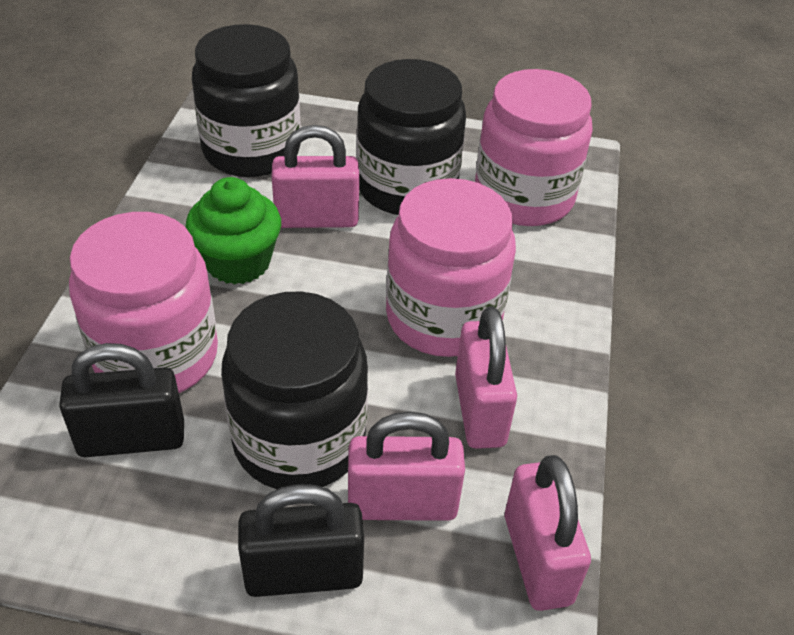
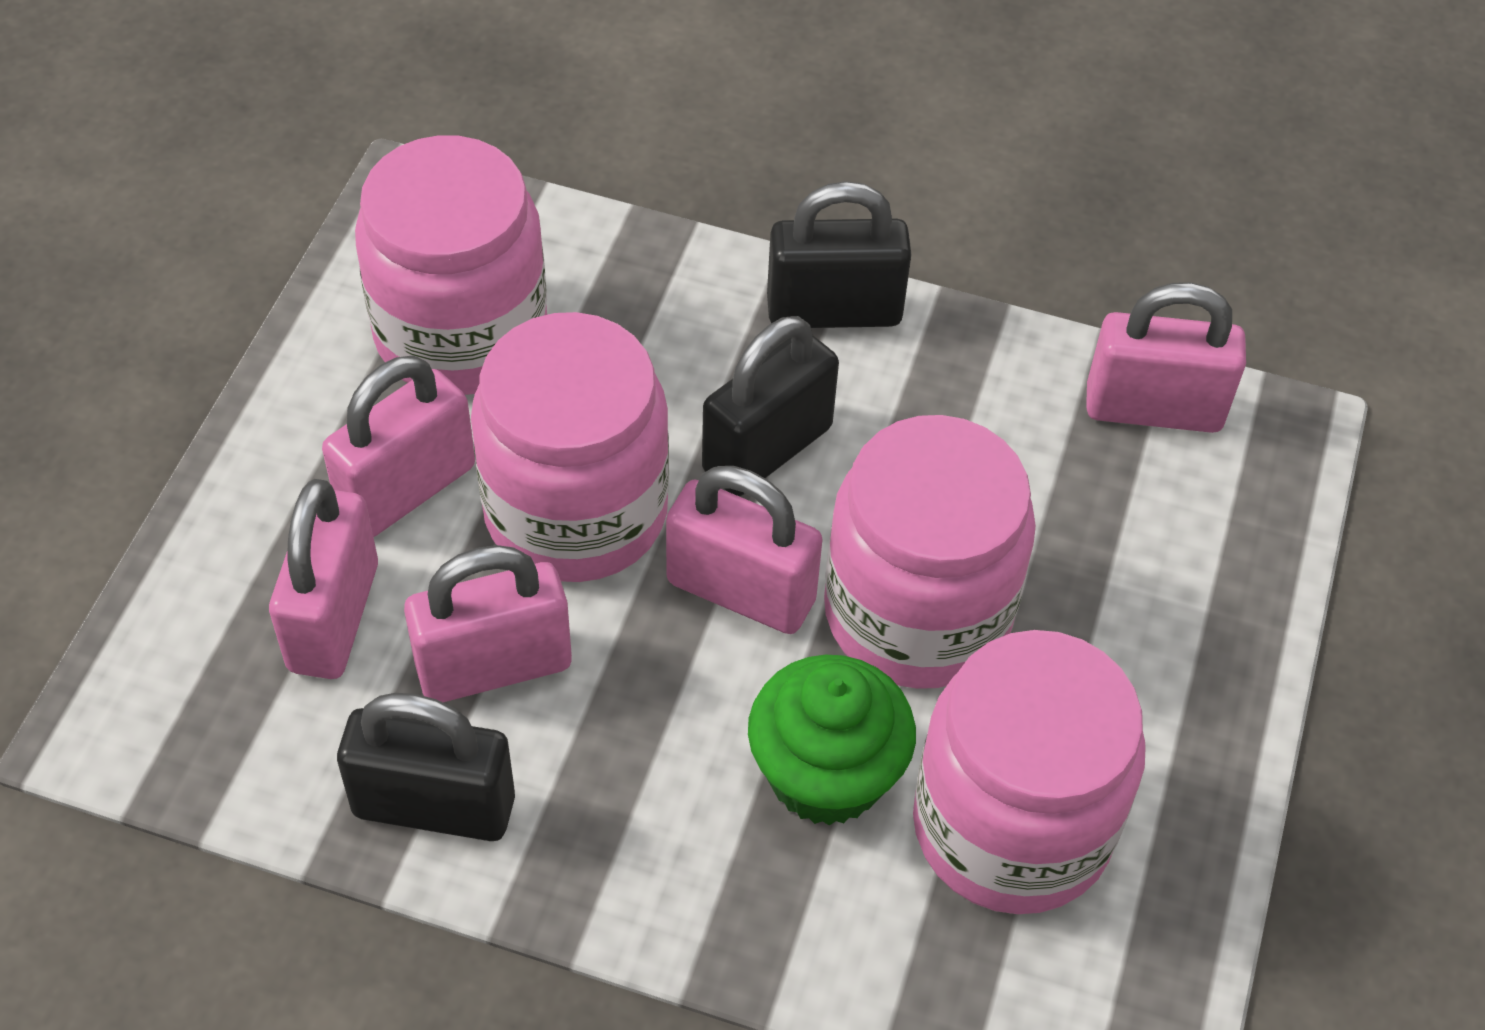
black jar: [192,24,301,177] [221,291,368,489] [356,59,466,215] = 3 -> none = 0
black padlock: [59,343,184,457] [238,484,364,597] = 2 -> [337,693,515,841] [702,316,839,496] [767,181,911,328] = 3
pink jar: [69,212,218,393] [386,178,516,357] [475,69,593,226] = 3 -> [355,135,547,395] [471,312,669,582] [824,415,1036,689] [913,630,1146,914] = 4
pink padlock: [272,125,359,228] [348,412,465,521] [455,306,517,449] [505,455,591,611] = 4 -> [269,479,378,679] [322,356,475,537] [404,545,572,702] [666,466,823,634] [1086,282,1246,433] = 5

